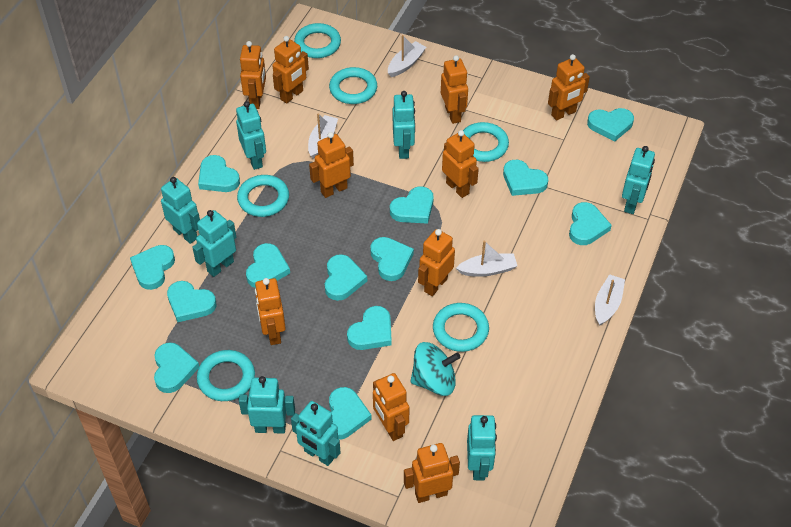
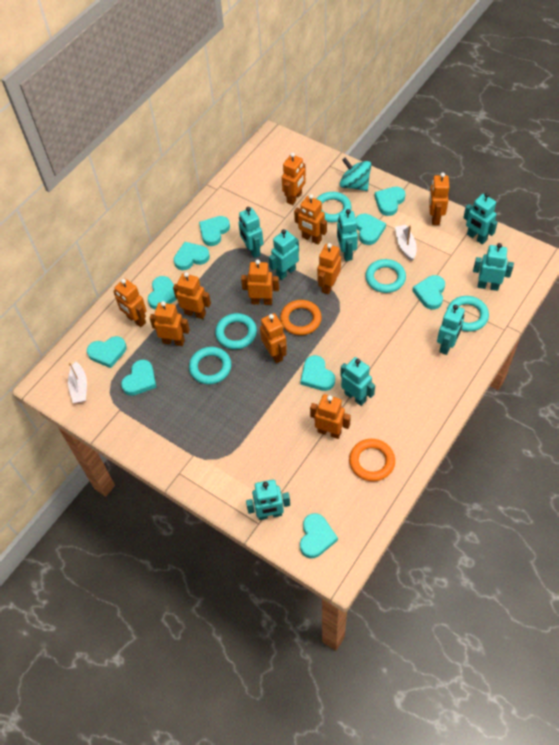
orange ring: none = 0 -> [280,300,322,335] [349,439,395,482] = 2
turquoise heart: [130,245,175,290] [154,343,199,393] [167,281,216,322] [198,155,240,192] [246,243,290,288] [325,254,367,301] [329,387,372,440] [347,306,392,350] [370,237,414,281] [390,186,434,224] [503,160,548,196] [569,202,612,245] [587,108,634,142] = 13 -> [87,336,126,368] [121,360,157,396] [148,276,177,310] [174,242,210,270] [199,216,230,246] [300,355,335,391] [300,513,338,558] [356,214,386,245] [374,187,405,216] [412,275,445,309] = 10
turquoise ring: [197,350,255,401] [237,175,289,217] [294,23,341,58] [329,67,377,104] [433,303,489,352] [463,122,509,162] = 6 -> [189,347,231,384] [215,313,257,349] [317,192,351,222] [365,259,406,293] [448,296,489,332] = 5
white boat: [308,114,338,159] [388,35,426,77] [456,241,517,277] [595,274,625,326] = 4 -> [68,361,87,403] [395,225,417,261] = 2

